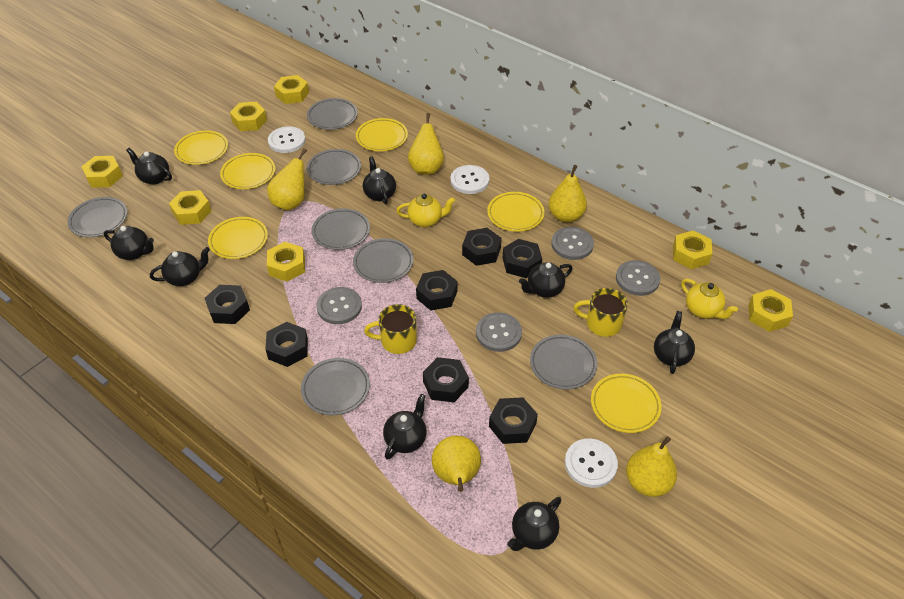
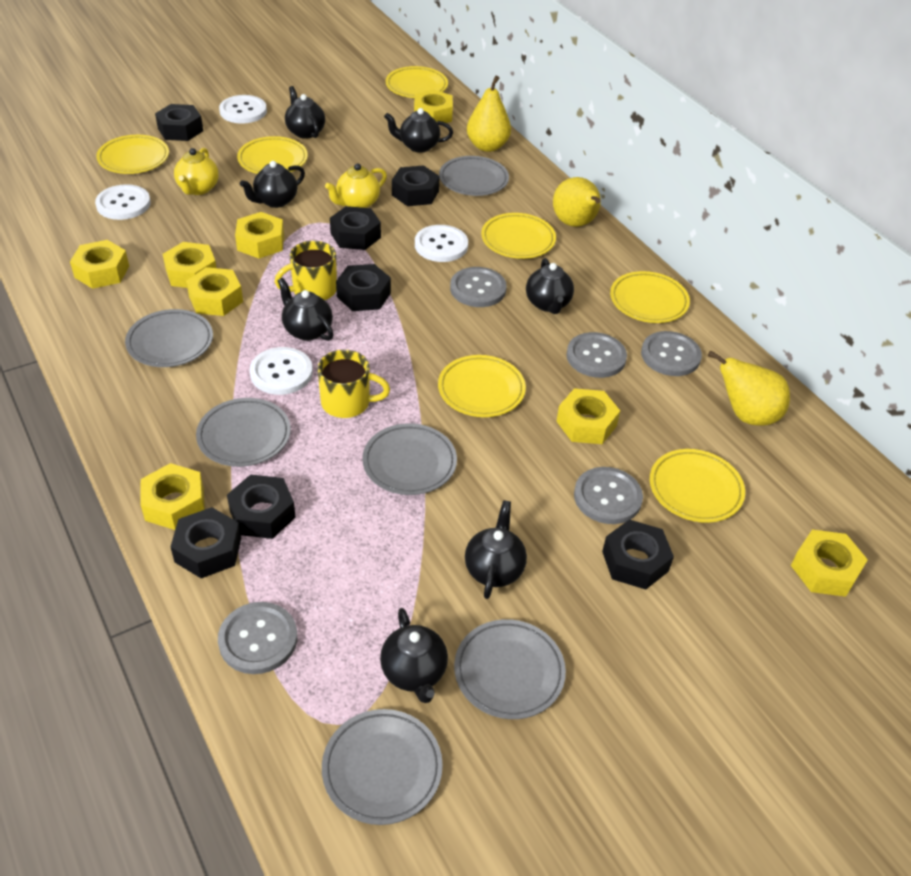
black teapot: [104,226,154,260] [126,148,172,185] [150,247,210,286] [363,156,396,204] [383,394,427,460] [507,497,561,551] [519,262,573,298] [654,311,695,374] = 8 -> [240,161,305,208] [278,278,333,341] [285,86,325,139] [380,608,448,703] [384,108,453,153] [465,500,527,599] [526,258,574,314] = 7
grey button: [316,287,362,324] [476,312,522,352] [551,227,594,260] [616,260,660,296] = 4 -> [218,602,297,674] [450,267,507,307] [566,332,627,378] [574,467,643,524] [641,331,702,376] = 5
grey plate: [67,197,128,237] [301,358,370,415] [307,98,358,130] [307,149,361,185] [312,208,370,250] [353,238,414,283] [530,335,597,390] = 7 -> [125,309,213,367] [196,398,291,467] [322,709,443,825] [362,423,457,495] [439,156,509,196] [454,619,566,719] = 6
white button: [268,126,306,153] [451,165,489,194] [565,438,618,488] = 3 -> [95,184,151,220] [219,95,267,124] [250,347,313,395] [415,225,468,262] = 4
yellow nut: [81,156,123,188] [169,190,211,225] [230,102,267,131] [267,242,305,282] [274,75,309,104] [673,230,712,269] [748,289,793,332] = 7 -> [70,240,129,289] [141,463,205,530] [163,242,216,288] [186,267,243,316] [235,212,284,258] [414,89,453,123] [556,388,620,444] [791,530,868,597] = 8
yellow pear: [267,148,307,211] [408,113,444,175] [432,436,481,492] [549,165,587,222] [626,436,677,497] = 5 -> [467,76,511,152] [553,177,601,227] [708,351,790,426] = 3
yellow plate: [174,130,228,165] [208,217,268,259] [220,153,275,189] [356,118,408,151] [487,192,545,232] [591,374,662,433] = 6 -> [96,135,169,174] [237,136,308,174] [386,66,448,98] [438,355,526,417] [481,213,556,259] [610,271,690,323] [650,449,745,523] = 7

